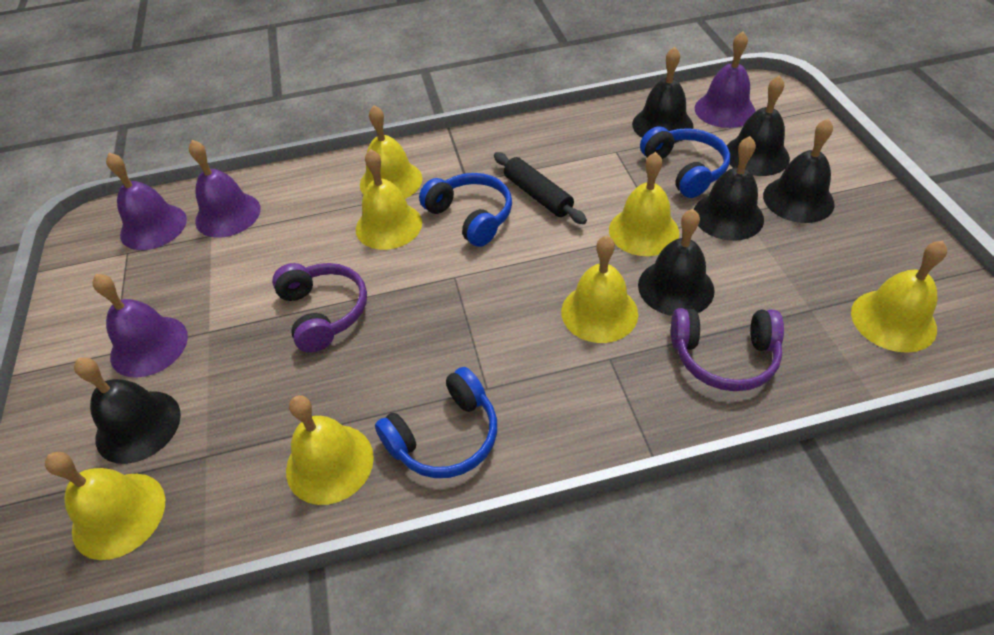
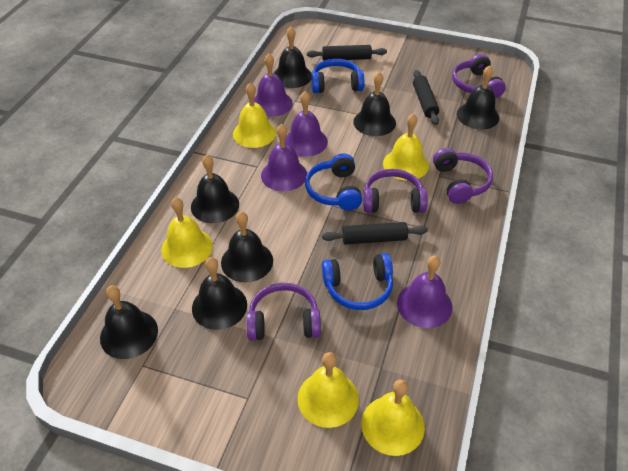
black bell: [74,357,181,464] [632,47,693,143] [638,209,715,316] [694,136,764,241] [727,75,790,176] [763,119,834,223] = 6 -> [100,285,158,359] [191,155,239,223] [192,257,247,330] [221,211,273,282] [274,27,312,88] [353,72,396,136] [457,65,499,129] = 7
black rolling pin: [494,152,587,224] = 1 -> [307,45,387,61] [322,222,428,245] [413,70,439,125] = 3
purple headphones: [272,263,367,353] [671,308,784,391] = 2 -> [246,283,321,341] [363,169,428,213] [433,148,493,204] [452,54,506,98] = 4
yellow bell: [45,452,165,560] [286,395,374,505] [356,149,422,250] [360,105,422,199] [561,235,638,343] [609,152,679,256] [851,241,947,353] = 7 -> [161,197,213,268] [233,83,276,148] [297,352,359,428] [361,380,425,456] [383,114,429,181] = 5

